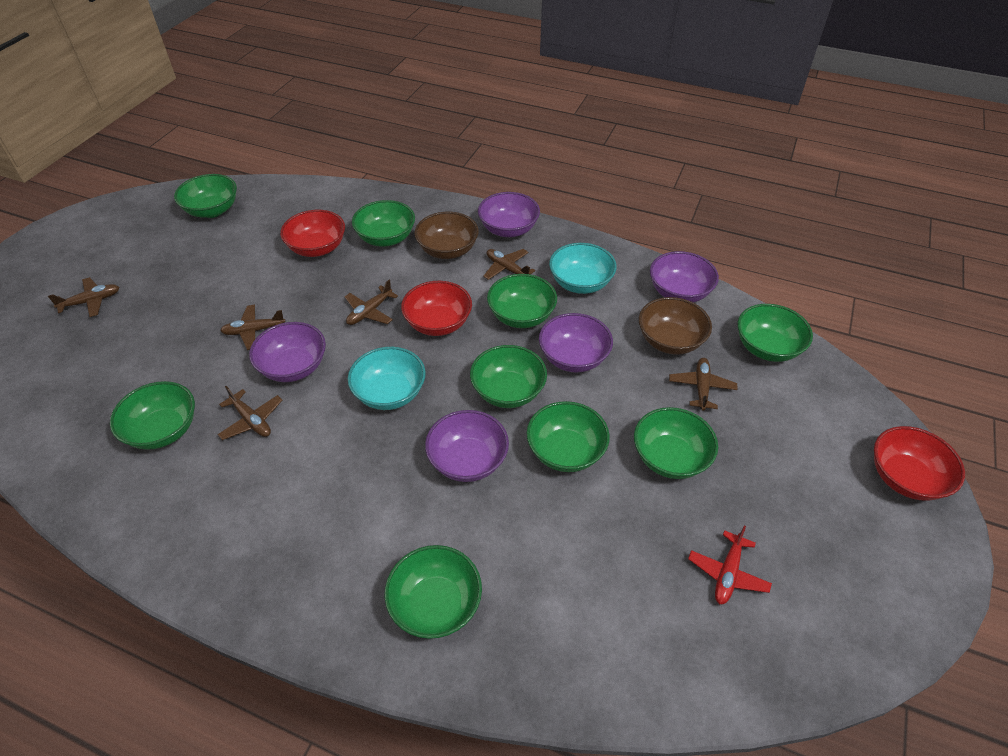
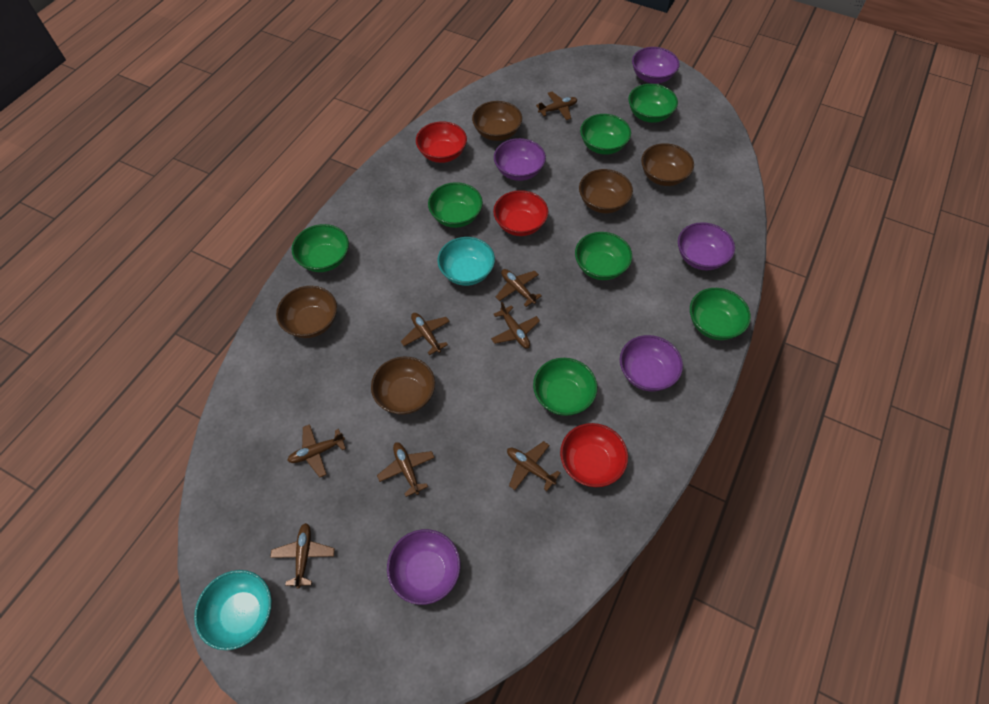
brown bowl: [414,212,479,259] [639,297,712,355] = 2 -> [276,286,337,338] [371,357,435,415] [472,101,522,141] [579,169,633,213] [641,143,694,186] = 5
brown plane: [48,277,119,317] [217,386,282,440] [220,305,286,350] [345,280,398,325] [483,249,535,280] [669,358,738,411] = 6 -> [270,523,335,589] [287,424,346,477] [377,442,435,497] [400,313,450,355] [491,302,540,348] [496,269,542,307] [507,441,560,491] [536,92,577,120] = 8
green bowl: [110,381,195,450] [174,174,237,218] [352,200,415,247] [384,545,482,639] [470,345,547,408] [487,274,557,328] [527,401,610,472] [634,407,718,479] [737,304,813,362] = 9 -> [292,224,349,272] [428,182,483,228] [533,358,597,416] [575,232,632,280] [580,114,631,155] [628,84,678,123] [690,288,751,340] = 7
red plane: [688,526,772,604] = 1 -> none = 0

